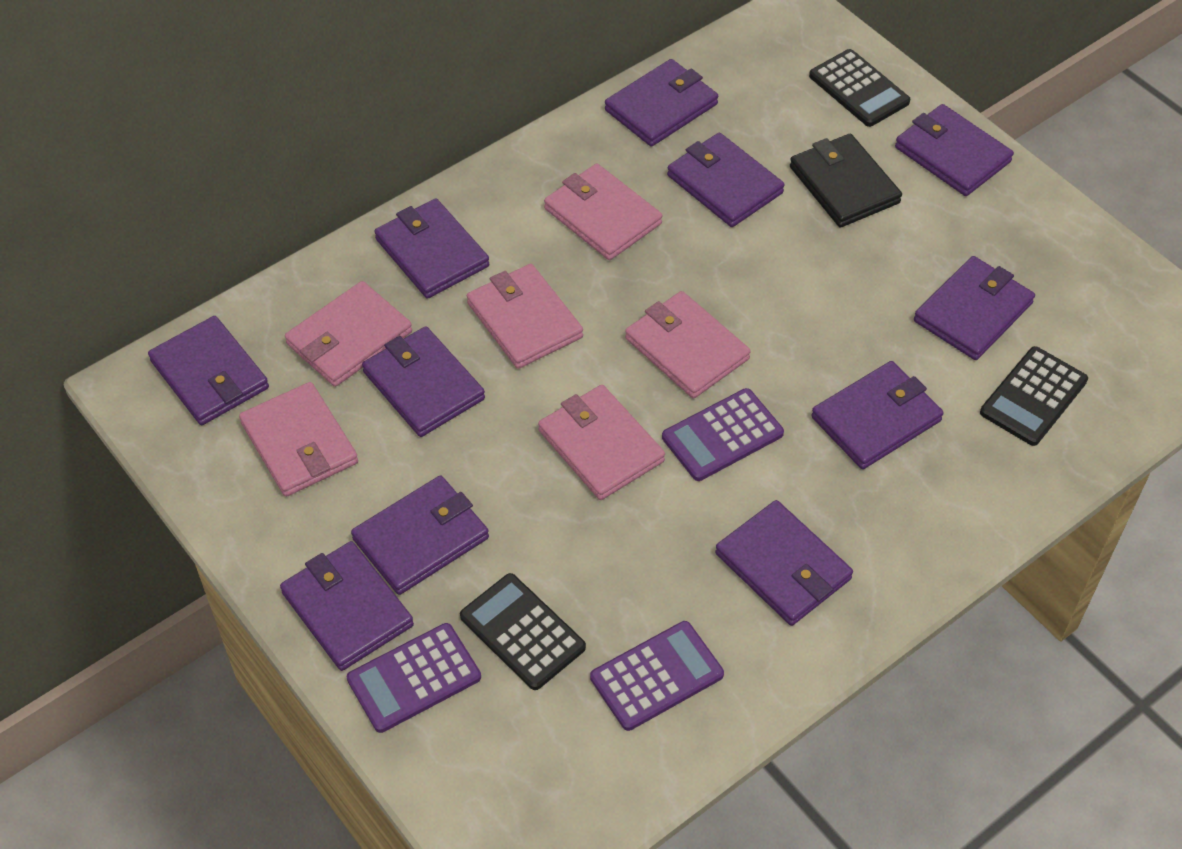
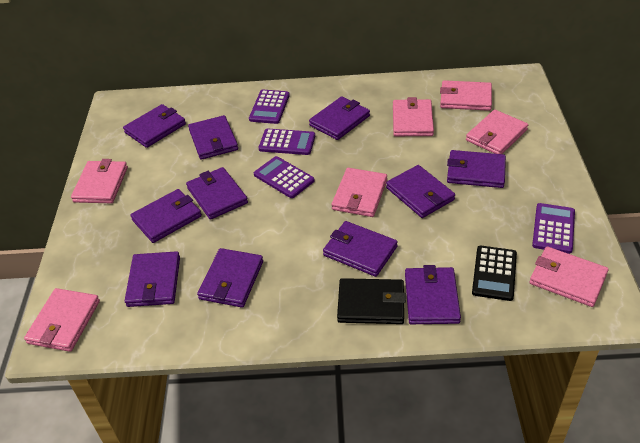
black calculator: [460,573,586,690] [809,49,910,127] [980,346,1088,446] = 3 -> [472,246,517,301] = 1
pink wallet: [239,382,358,497] [285,281,412,387] [467,264,583,369] [538,385,665,500] [544,164,662,260] [625,291,751,399] = 6 -> [24,288,100,352] [71,159,128,203] [331,168,387,217] [393,97,434,136] [440,80,492,111] [466,110,528,154] [529,246,609,307] = 7
purple calculator: [347,623,481,733] [590,621,724,731] [662,388,784,481] = 3 -> [249,90,290,124] [254,156,314,198] [259,128,315,155] [532,203,575,254] = 4

